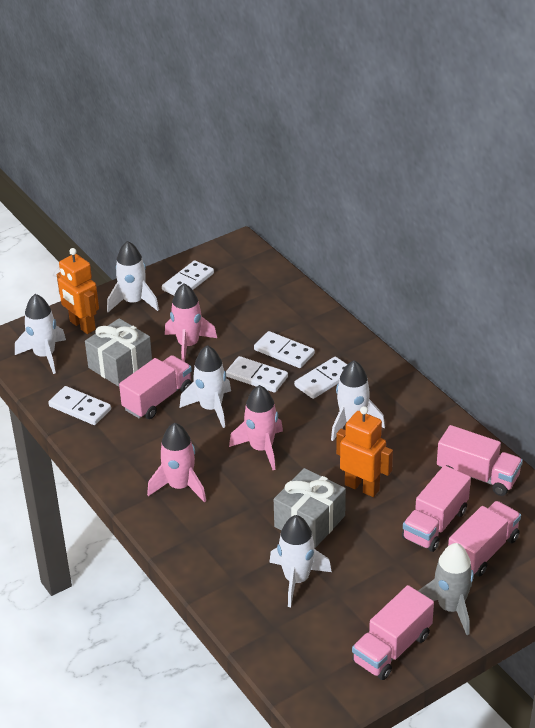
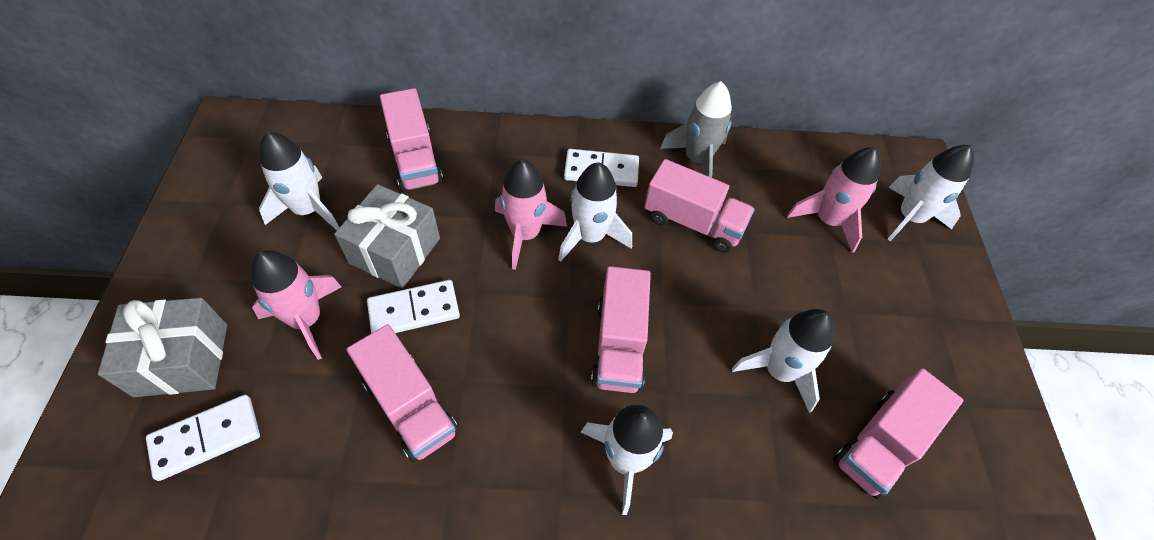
orange robot: [57,248,99,334] [336,406,393,497] = 2 -> none = 0
white domino: [48,386,111,425] [162,260,214,295] [226,356,288,392] [254,331,315,368] [294,357,347,399] = 5 -> [146,395,260,481] [367,280,460,333] [564,149,639,187] = 3

